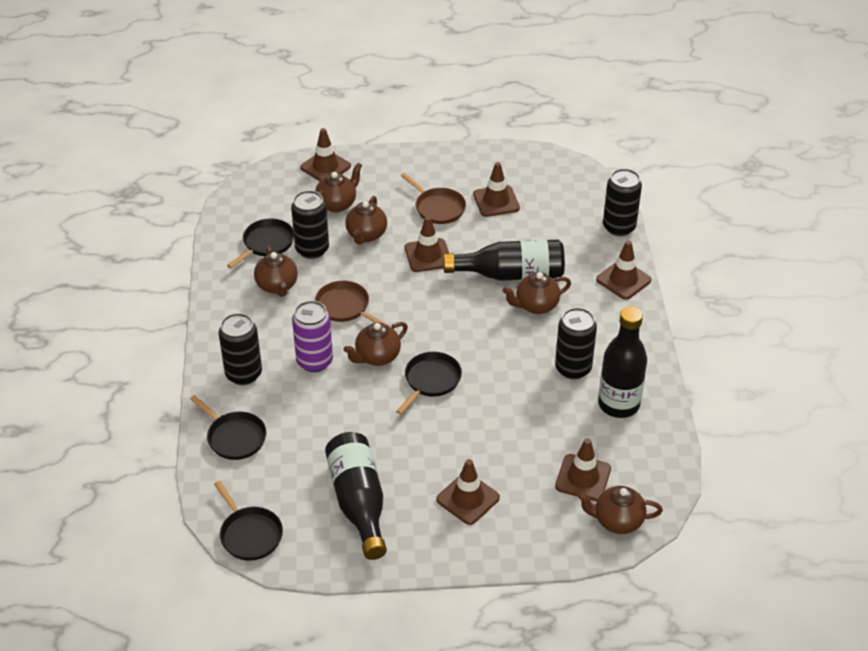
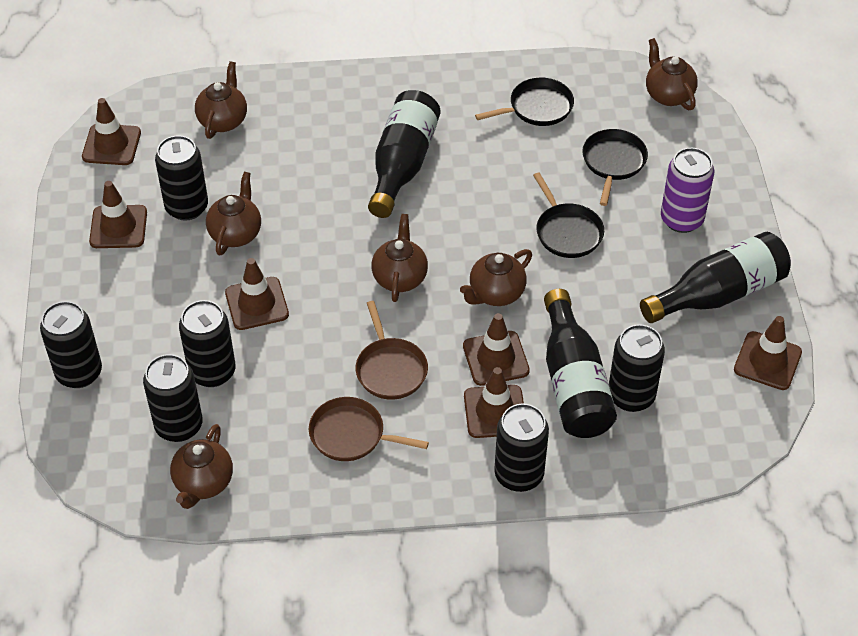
black can: [219,313,262,385] [291,190,329,259] [555,307,597,379] [603,168,642,236] = 4 -> [40,301,102,388] [143,354,203,442] [155,135,208,220] [179,300,235,387] [494,403,549,492] [609,324,665,412] = 6
black pan: [190,395,267,460] [214,481,283,561] [227,219,294,268] [396,352,462,414] = 4 -> [475,78,574,126] [533,173,604,258] [582,129,648,206] = 3

